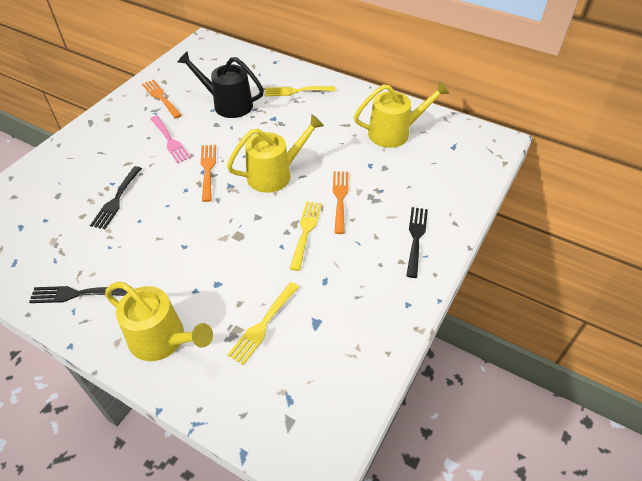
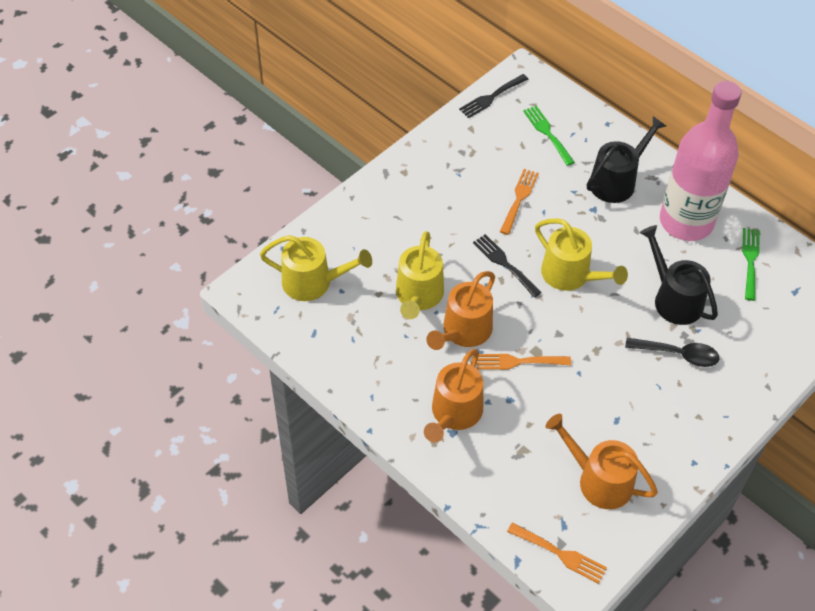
black fork: [29,286,128,303] [90,166,142,229] [406,207,428,278] = 3 -> [459,74,528,118] [473,234,542,298] = 2
black spoon: none = 0 -> [625,338,720,367] = 1
black watering can: [178,51,264,118] = 1 -> [587,116,666,203] [640,225,718,325] = 2
green fork: none = 0 -> [523,106,575,166] [742,228,760,301] = 2
orange watering can: none = 0 -> [424,349,483,443] [426,271,495,350] [545,414,658,509] = 3
pink bottle: none = 0 -> [660,81,742,241] = 1
pink fork: [150,116,191,163] = 1 -> none = 0
yellow fork: [227,282,299,365] [265,86,336,96] [290,201,322,271] = 3 -> none = 0

